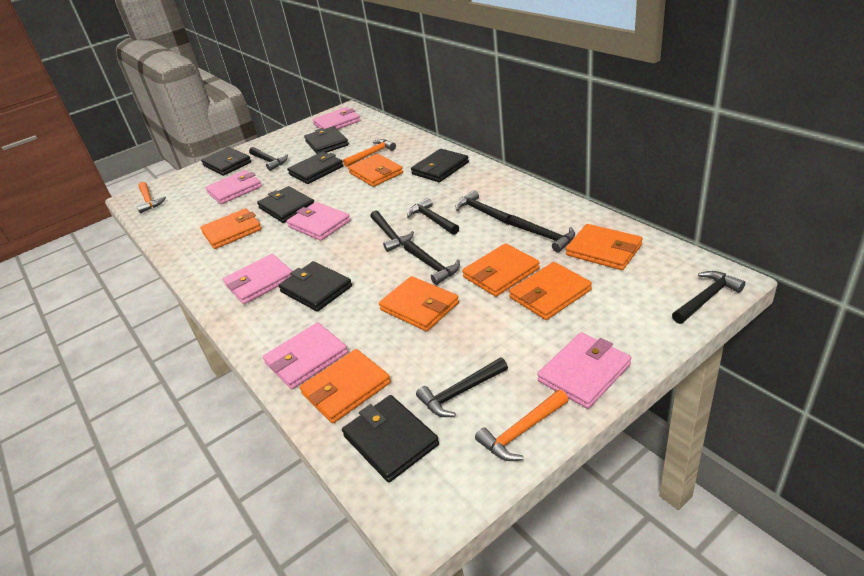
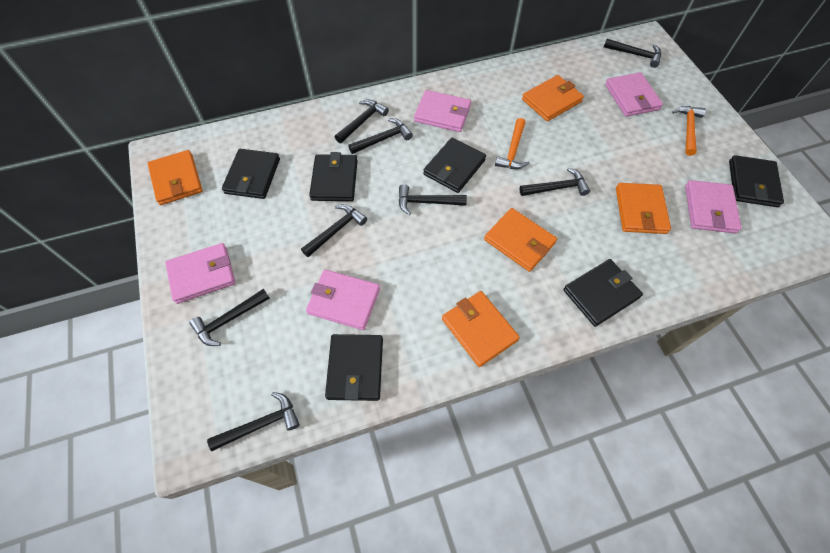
black wallet: [201,147,252,176] [257,186,314,223] [278,261,352,312] [287,152,344,184] [304,126,349,154] [342,395,439,483] [411,149,469,182] = 7 -> [222,149,280,199] [309,152,358,201] [325,334,383,401] [423,138,486,193] [564,259,643,327] [729,155,784,207] = 6
orange hammer: [136,182,166,213] [343,139,396,167] [475,390,568,461] = 3 -> [495,118,529,169] [672,106,706,156] = 2
orange wallet: [200,208,262,249] [299,349,391,423] [348,154,403,187] [379,276,459,331] [462,243,540,297] [509,262,592,320] [566,224,643,270] = 7 -> [148,150,203,205] [442,291,520,367] [484,208,557,272] [522,75,584,121] [616,183,671,234] = 5
pink wallet: [206,170,262,204] [223,254,293,304] [263,323,348,389] [287,202,351,241] [313,107,361,129] [537,332,631,409] = 6 -> [165,243,236,304] [306,269,380,330] [414,90,471,132] [605,72,663,117] [685,180,742,233] = 5

